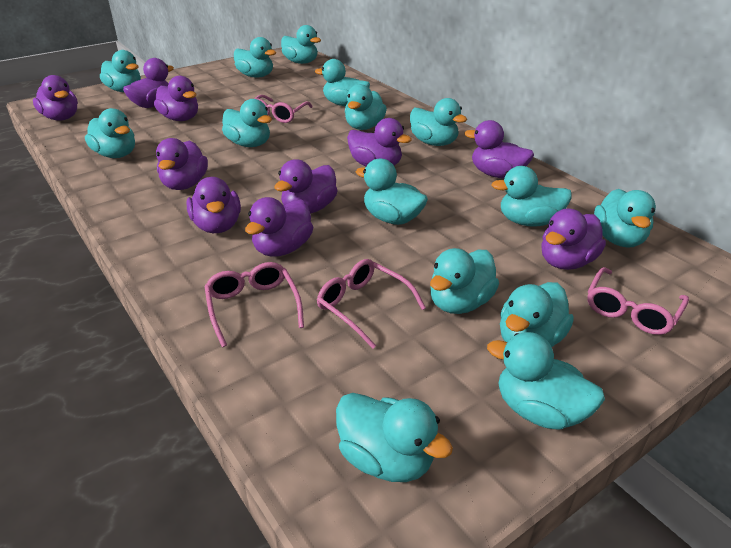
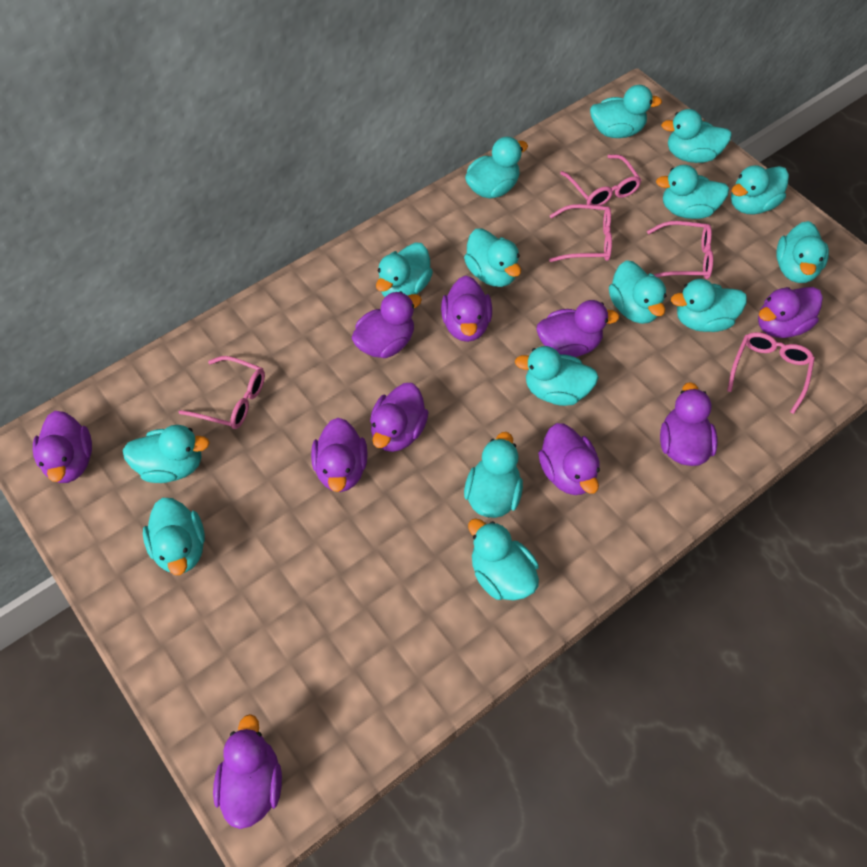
pink glasses: [204,262,304,347] [254,95,313,123] [317,259,426,348] [587,267,689,335] = 4 -> [179,356,265,429] [549,204,612,262] [560,155,641,206] [647,221,713,279] [727,332,815,414] = 5

